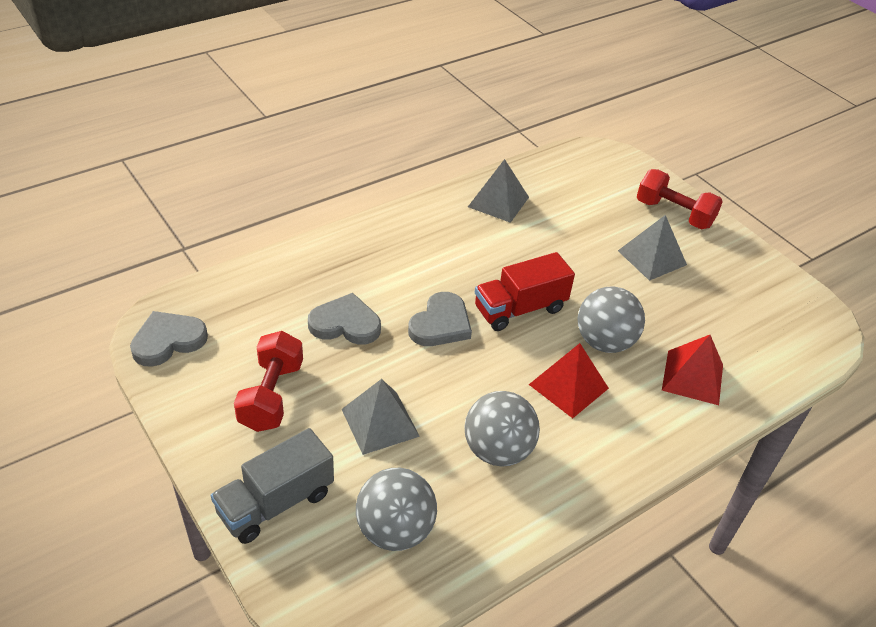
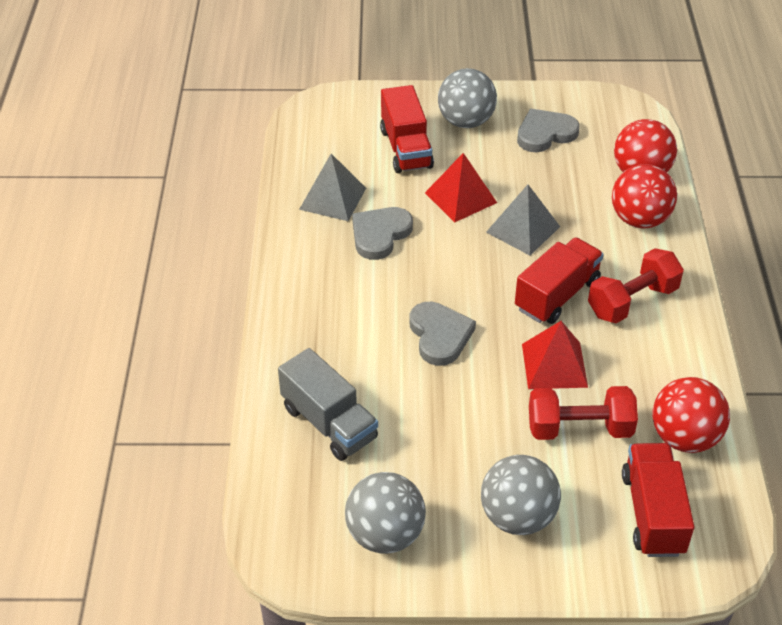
grey pyramid: [342,379,420,455] [468,159,529,223] [618,215,687,281] = 3 -> [299,154,366,221] [486,185,560,255] = 2
red ball: none = 0 -> [612,164,677,229] [614,119,677,172] [652,377,730,453] = 3
red truck: [475,252,575,331] = 1 -> [380,85,434,173] [515,237,604,324] [622,443,694,557] = 3

